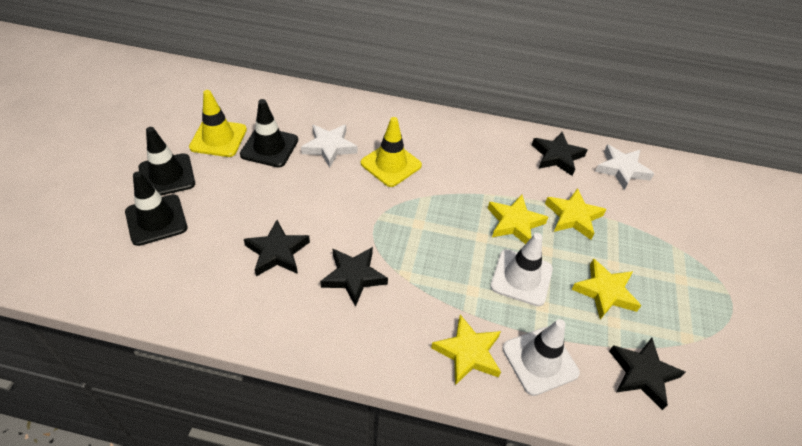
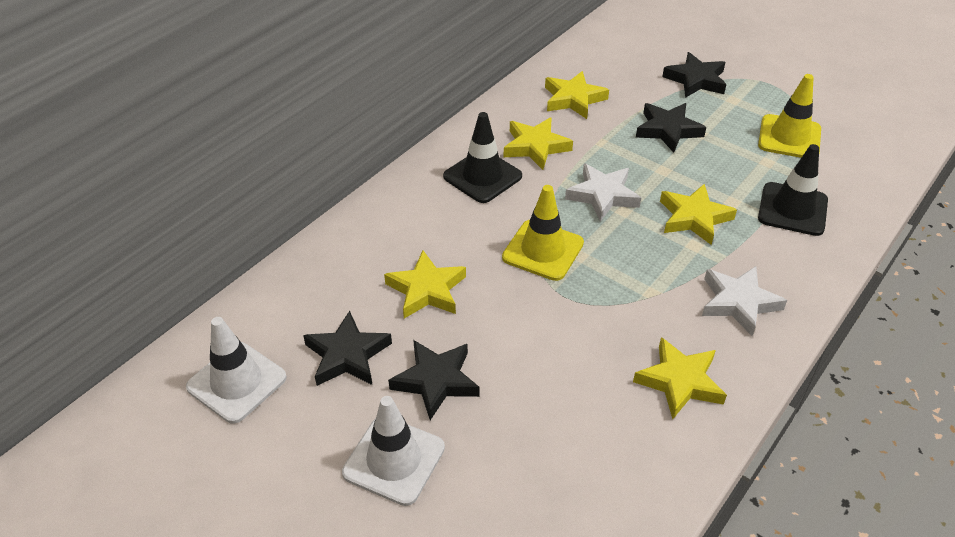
black traffic cone: [125,171,187,246] [139,127,195,195] [240,99,298,167] = 3 -> [443,112,522,203] [758,144,828,236] = 2
yellow star: [431,315,501,385] [488,195,548,244] [545,188,607,240] [571,258,641,320] = 4 -> [384,250,466,318] [504,117,573,170] [545,71,609,119] [633,337,727,419] [660,184,737,245] = 5

